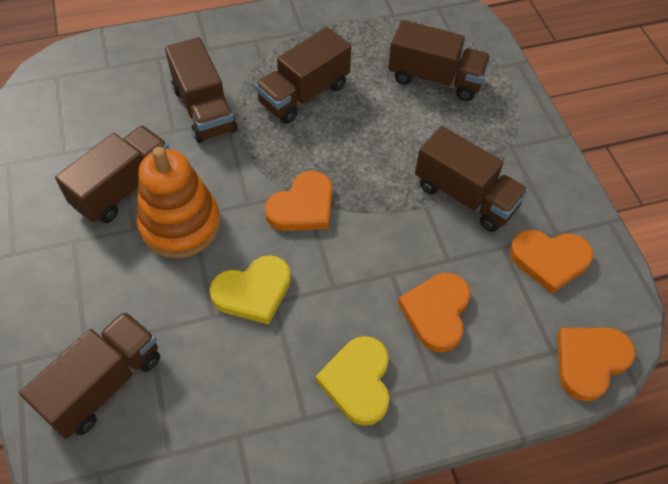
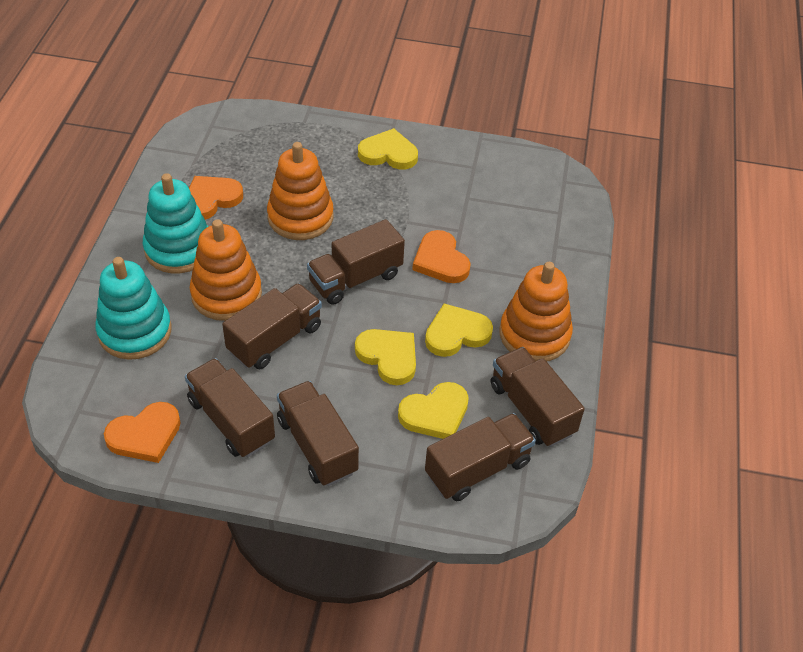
orange heart: [265,171,332,231] [398,273,470,352] [510,230,594,294] [558,328,635,401] = 4 -> [104,402,181,463] [189,176,243,220] [412,230,471,283] = 3
orange stacking toy: [137,147,221,258] = 1 -> [190,219,262,321] [267,142,333,240] [500,262,573,361] = 3
turquoise stacking toy: none = 0 -> [96,257,171,360] [143,173,208,273] = 2
yellow heart: [210,255,291,324] [316,336,390,426] = 2 -> [355,329,416,385] [358,128,418,170] [398,382,469,439] [425,304,493,357] = 4

